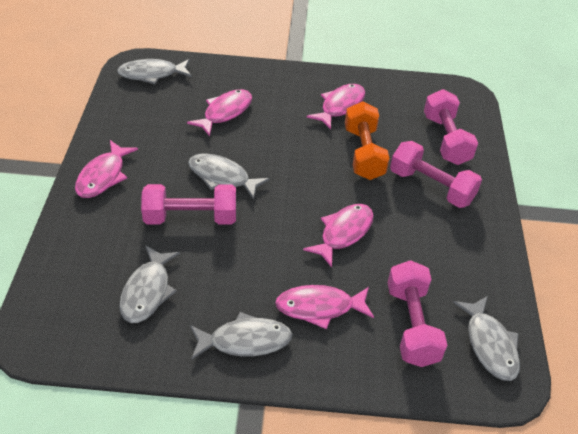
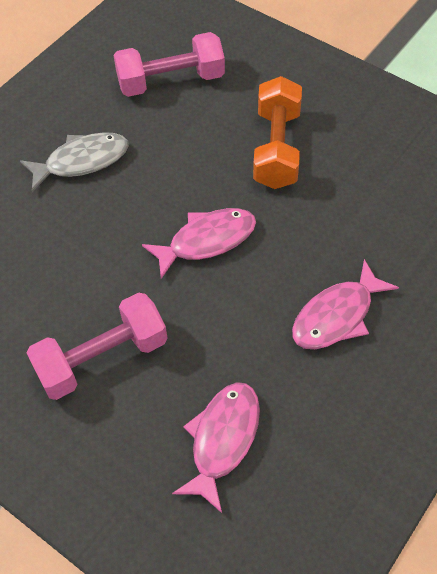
grey fish: [117,59,192,84] [120,246,180,323] [188,154,270,200] [190,312,292,360] [453,296,520,381] = 5 -> [20,132,129,192] = 1
pink dumbbell: [141,184,236,224] [387,260,447,367] [390,141,482,208] [424,89,478,165] = 4 -> [26,293,167,400] [113,32,225,97] = 2
pink fish: [75,140,138,198] [187,89,252,136] [275,285,374,329] [303,204,374,267] [307,84,365,130] = 5 -> [142,208,256,279] [172,382,260,513] [292,259,399,349] = 3

